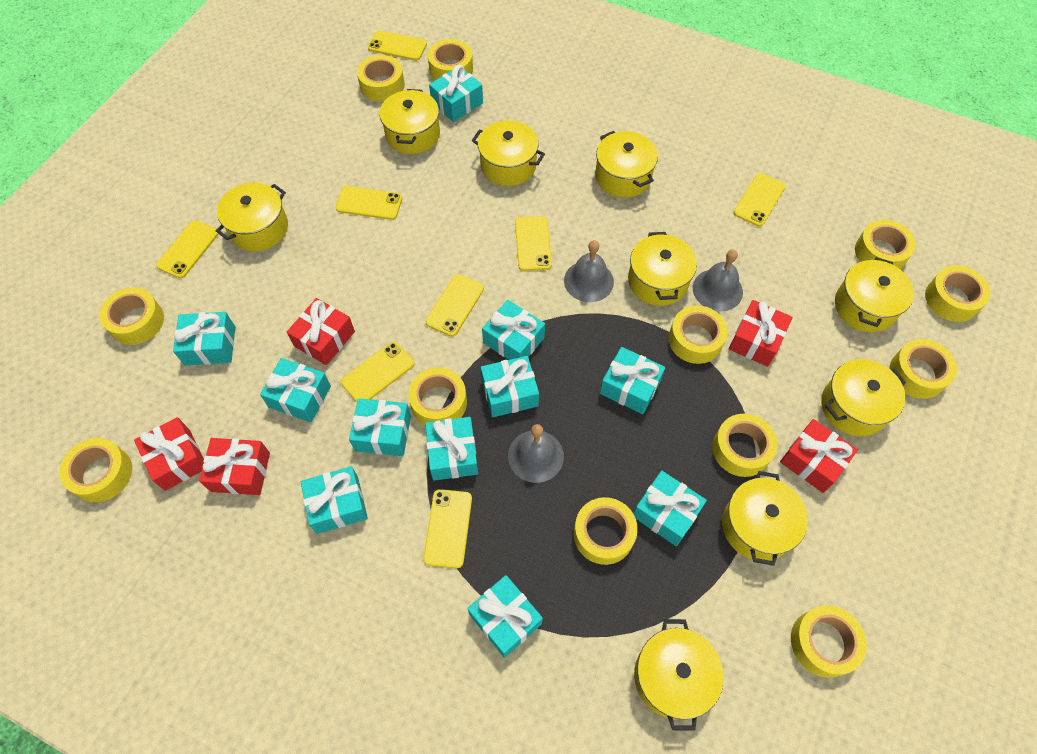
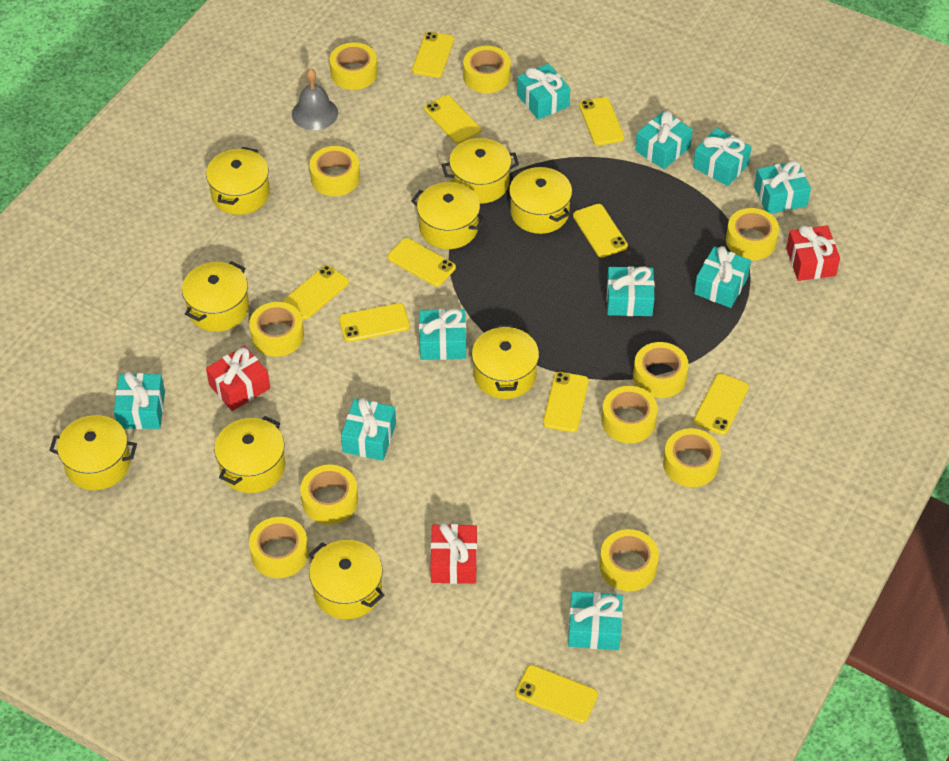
grey bell: [508,424,564,483] [564,240,614,302] [693,249,743,311] = 3 -> [292,69,338,130] = 1
red gift: [134,417,204,491] [199,438,270,495] [287,298,355,365] [729,300,793,367] [780,419,858,493] = 5 -> [206,346,270,411] [430,523,477,584] [786,225,840,281] = 3
turquoise gift: [173,312,235,365] [260,358,331,422] [301,466,368,534] [349,398,411,456] [425,417,478,481] [429,65,483,122] [467,575,543,658] [481,356,539,417] [482,300,545,360] [600,347,665,414] [633,471,707,546] = 11 -> [114,371,165,429] [341,398,396,461] [419,309,466,360] [517,63,570,120] [568,591,623,650] [606,266,655,316] [635,111,693,169] [693,128,752,186] [694,246,751,308] [754,161,811,214] = 10
yellow phone: [156,220,219,278] [335,186,402,220] [341,342,414,402] [368,30,427,61] [423,489,472,568] [425,274,484,337] [515,216,552,271] [733,173,786,227] = 8 -> [283,265,349,320] [339,303,410,342] [387,238,456,286] [412,32,454,78] [424,95,481,143] [515,665,598,723] [543,372,589,432] [573,204,628,258] [579,97,624,146] [694,373,749,435] = 10
yellow tape: [59,438,132,502] [99,287,164,345] [357,55,405,102] [408,367,467,425] [428,39,473,80] [574,497,638,565] [669,305,728,364] [712,414,777,477] [791,605,867,678] [855,220,916,269] [889,339,957,399] [925,265,991,322] = 12 -> [249,302,304,357] [249,517,309,578] [300,465,358,525] [309,146,360,196] [329,42,378,90] [463,46,511,93] [600,529,659,591] [602,386,658,443] [633,342,689,398] [663,428,721,487] [726,208,779,260] = 11

